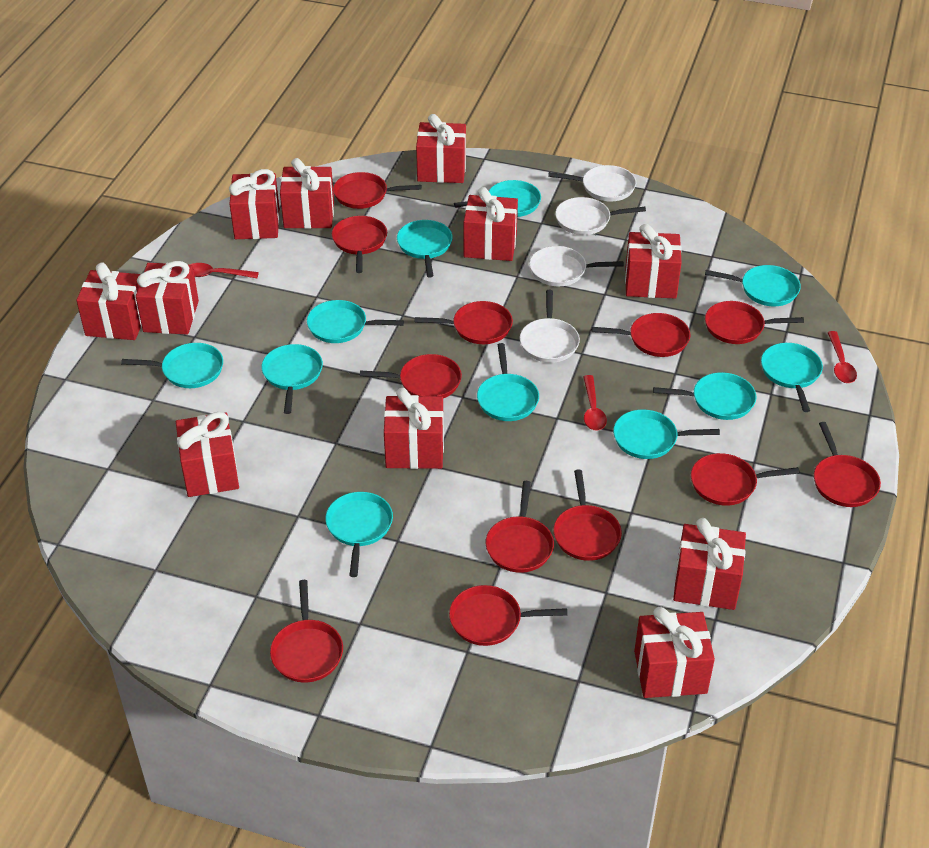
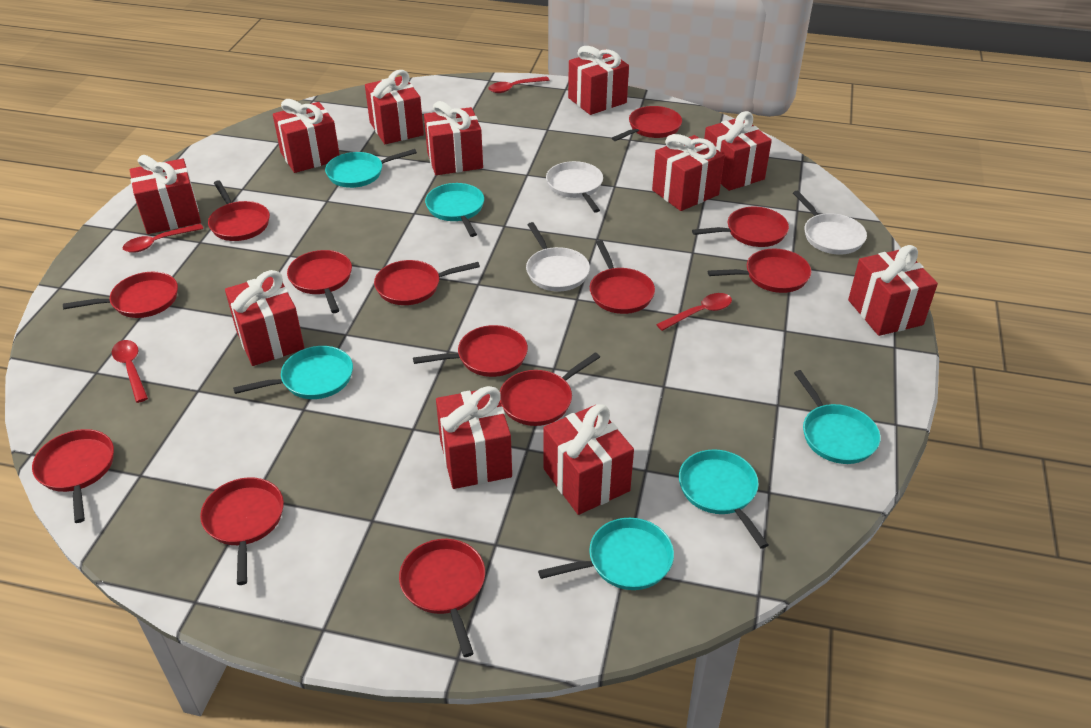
red pan: [270,580,343,683] [332,216,387,273] [333,172,422,209] [360,354,462,398] [415,301,513,344] [449,585,567,646] [486,481,554,573] [553,470,622,561] [592,313,690,357] [691,453,800,506] [705,301,804,344] [814,422,881,507] = 12 -> [32,429,114,523] [63,272,178,318] [200,477,284,585] [208,180,270,241] [287,250,352,313] [374,260,480,305] [399,539,485,657] [413,325,528,377] [500,352,600,426] [590,240,655,314] [612,106,682,141] [692,207,789,247] [708,249,811,293] = 13
red spoon: [190,263,259,278] [583,375,607,431] [827,331,857,383] = 3 -> [112,340,148,403] [123,224,203,253] [488,76,549,93] [656,293,732,331] = 4
turquoise pan: [121,343,223,388] [261,344,323,414] [307,300,404,343] [325,492,393,577] [397,220,453,277] [454,180,541,217] [477,343,539,421] [613,409,720,459] [653,372,756,420] [705,265,801,306] [761,343,823,412] = 11 -> [233,346,353,399] [325,149,417,188] [425,183,484,237] [538,518,674,590] [679,449,768,549] [794,370,881,464] = 6
white pan: [520,290,580,363] [529,246,624,286] [548,165,636,201] [555,197,646,235] = 4 -> [526,222,590,292] [546,161,603,213] [793,191,867,254] = 3

